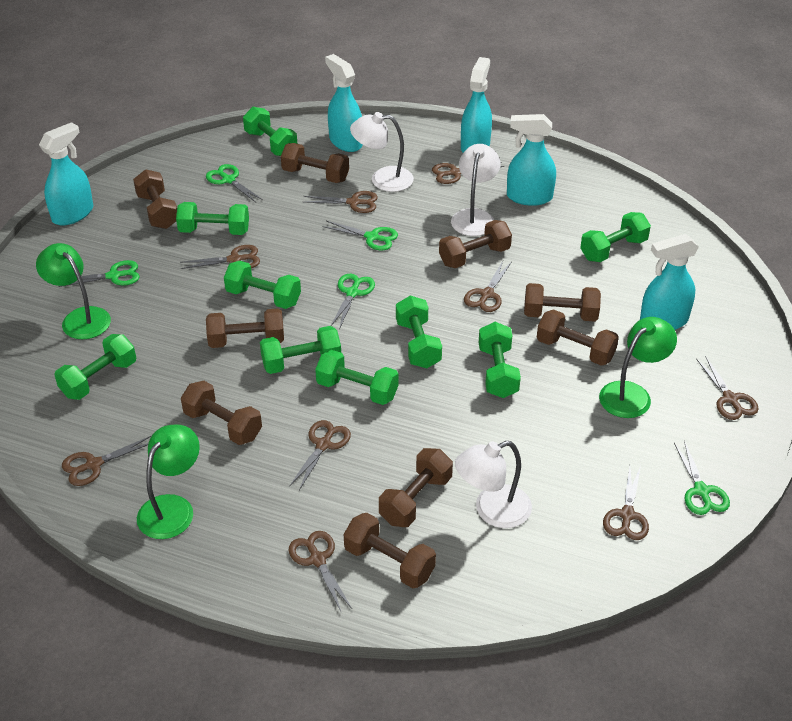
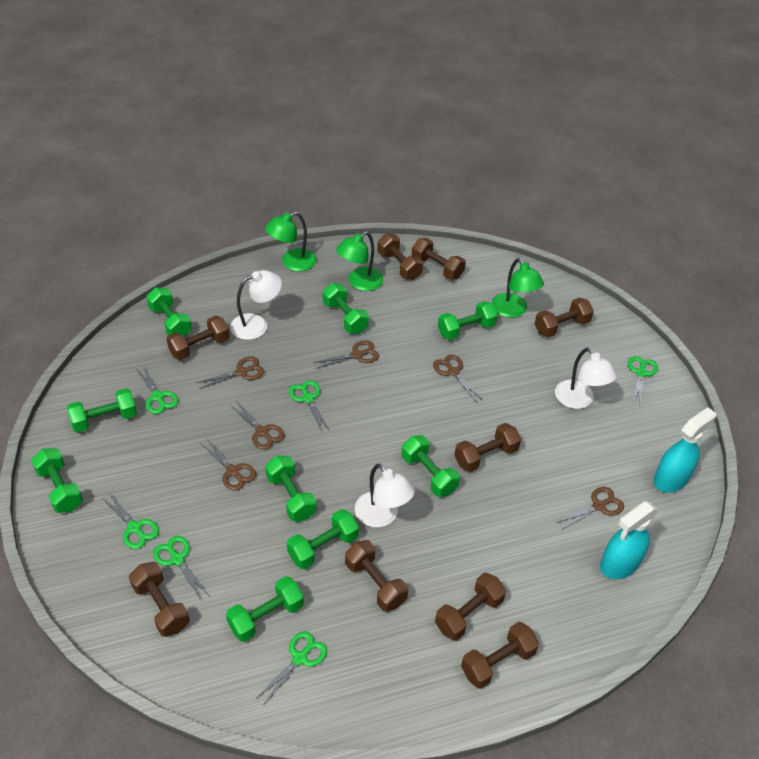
brown scissors: [62,435,152,486] [180,245,260,269] [289,420,351,490] [289,531,352,611] [304,191,378,213] [432,162,504,184] [464,261,511,312] [603,466,649,540] [696,356,759,420] = 9 -> [197,357,264,389] [200,439,256,491] [230,402,285,450] [314,340,379,369] [433,354,483,401] [556,487,624,530] = 6
green scissors: [58,260,140,287] [206,164,263,202] [322,221,398,250] [331,274,375,329] [674,441,730,515] = 5 -> [101,493,159,549] [136,366,178,414] [153,536,209,599] [257,631,327,704] [289,380,330,431] [628,356,658,404] = 6
turquoise spray bottle: [39,122,93,226] [325,54,362,152] [461,57,492,153] [507,114,556,206] [640,234,699,330] = 5 -> [600,501,659,579] [654,407,716,493] = 2

